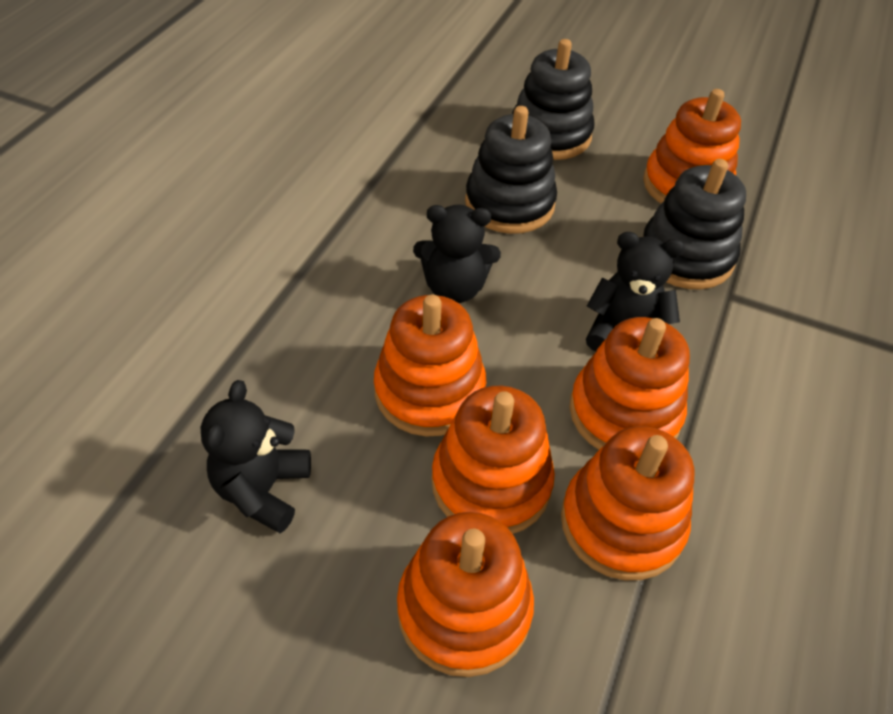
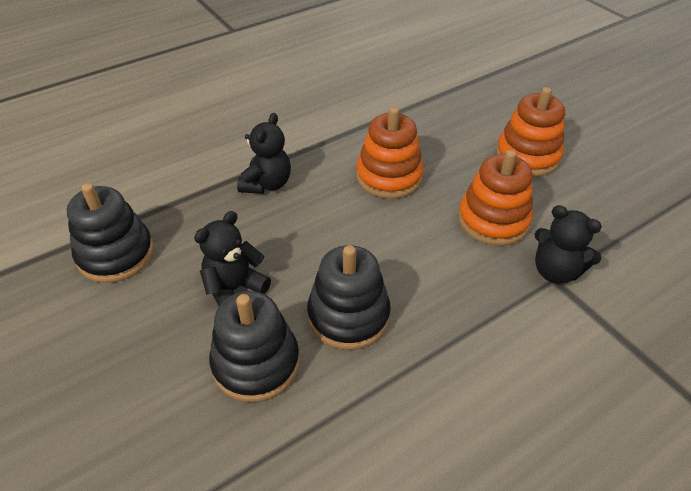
orange stacking toy: [374,295,487,436] [397,512,534,677] [432,386,555,534] [561,426,695,580] [569,317,690,450] [643,89,741,203] = 6 -> [356,107,424,199] [458,150,533,246] [496,87,565,177] = 3

